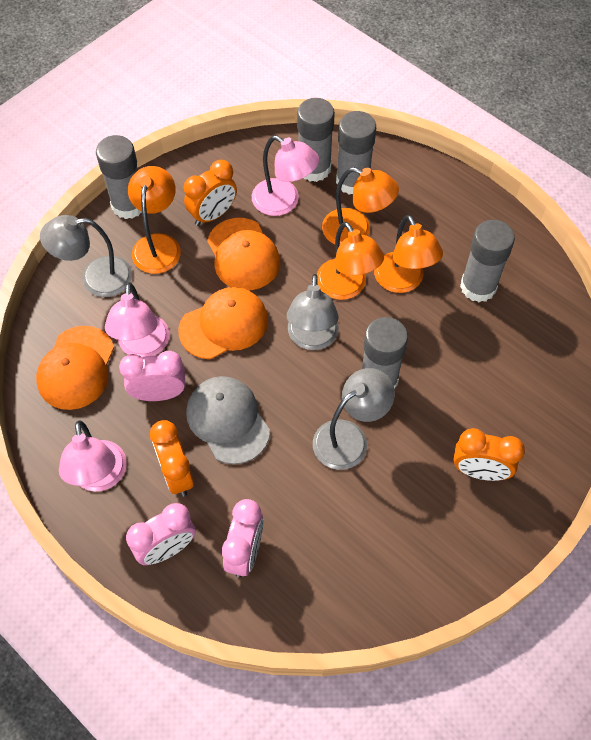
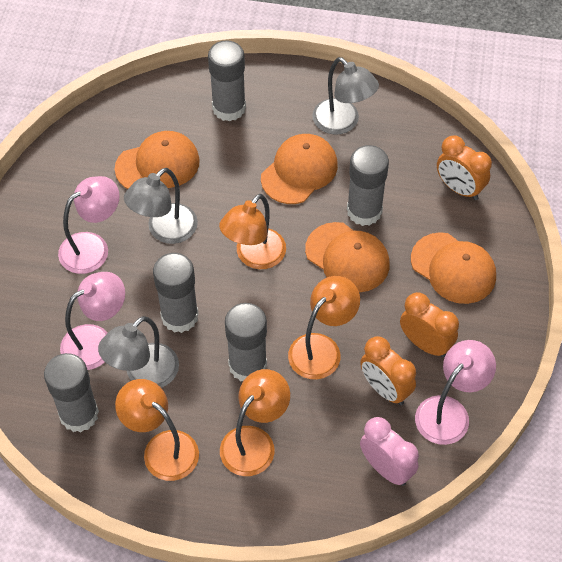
grey cap: [186,376,270,464] = 1 -> none = 0
orange cap: [36,326,114,410] [178,287,268,359] [207,218,280,290] = 3 -> [115,131,200,189] [261,134,338,204] [305,222,390,293] [411,232,496,304] = 4
pink clock: [119,351,185,401] [126,503,196,565] [222,499,264,577] = 3 -> [360,417,419,486] = 1

